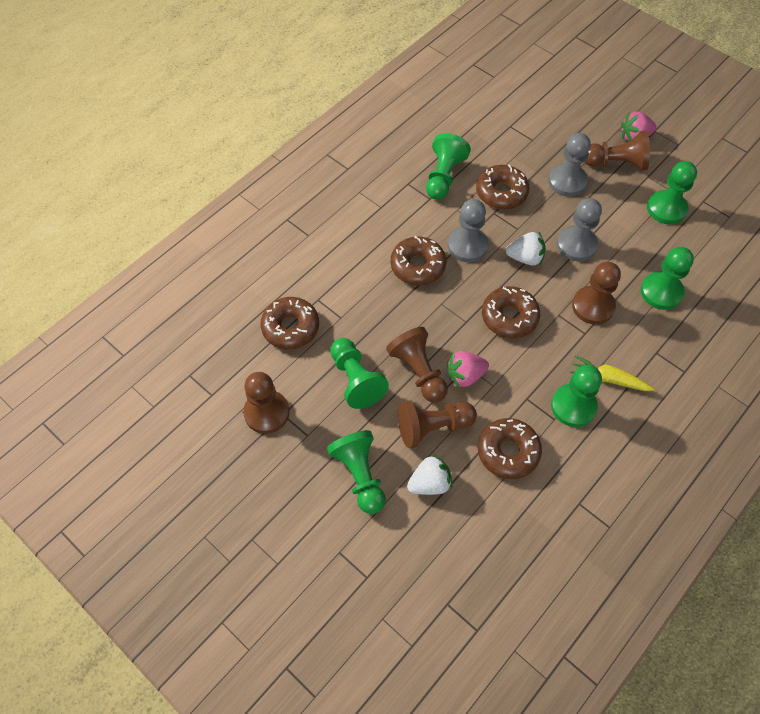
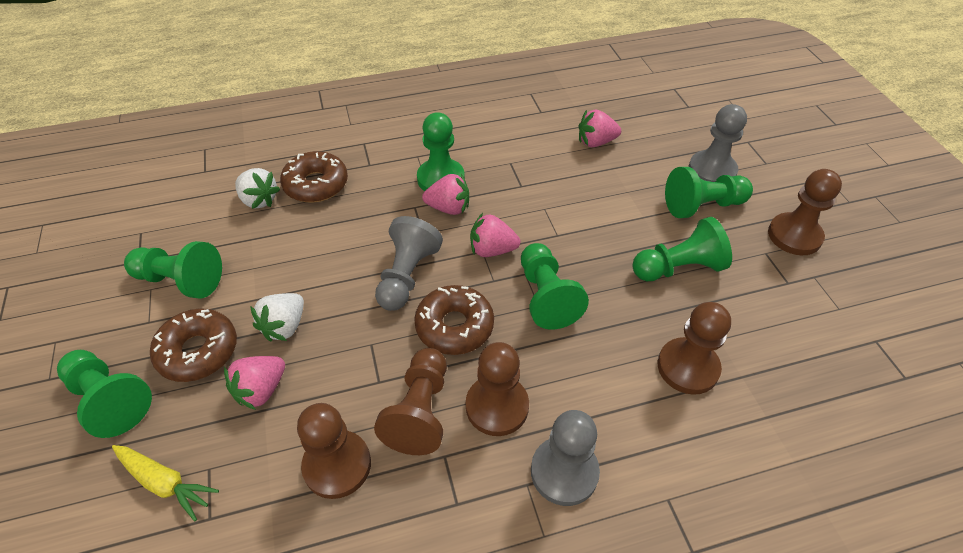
brown donut: [260,297,319,349] [391,236,446,285] [476,164,530,209] [478,418,542,479] [482,286,540,338] = 5 -> [150,309,237,382] [280,151,348,202] [414,285,494,355] = 3
pink strawberry: [447,351,489,388] [621,112,657,141] = 2 -> [224,356,285,410] [422,174,469,215] [470,213,521,257] [579,109,621,147] = 4

